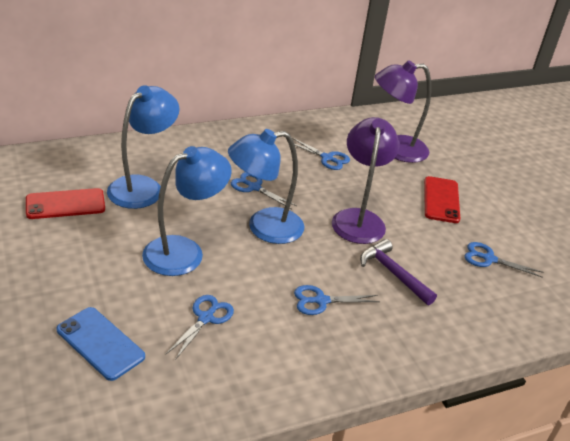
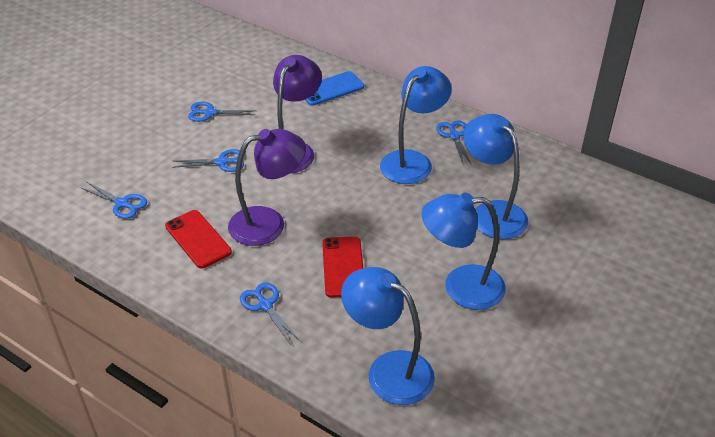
blue lamp: [107,85,180,209] [142,146,232,276] [228,129,304,244] = 3 -> [341,267,435,405] [380,66,451,184] [421,193,506,310] [463,114,528,239] = 4
purple hammer: [360,239,437,305] = 1 -> none = 0

